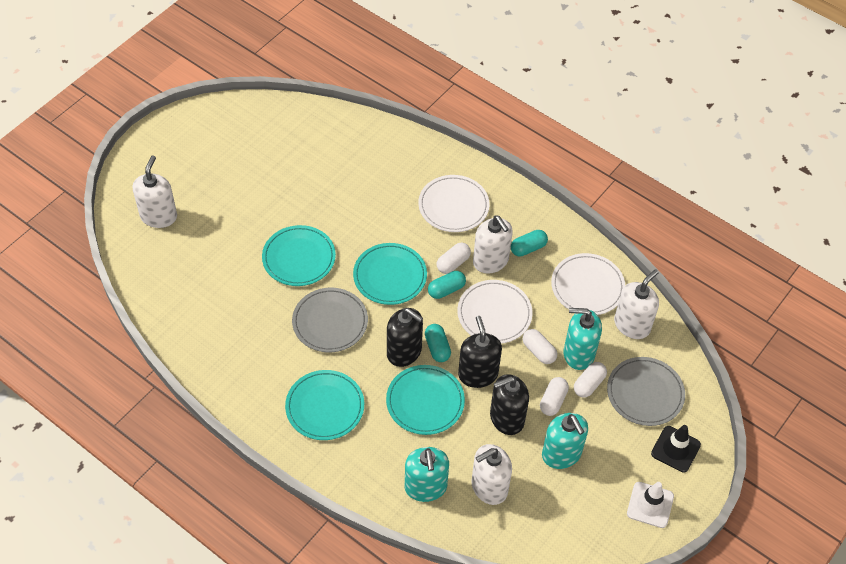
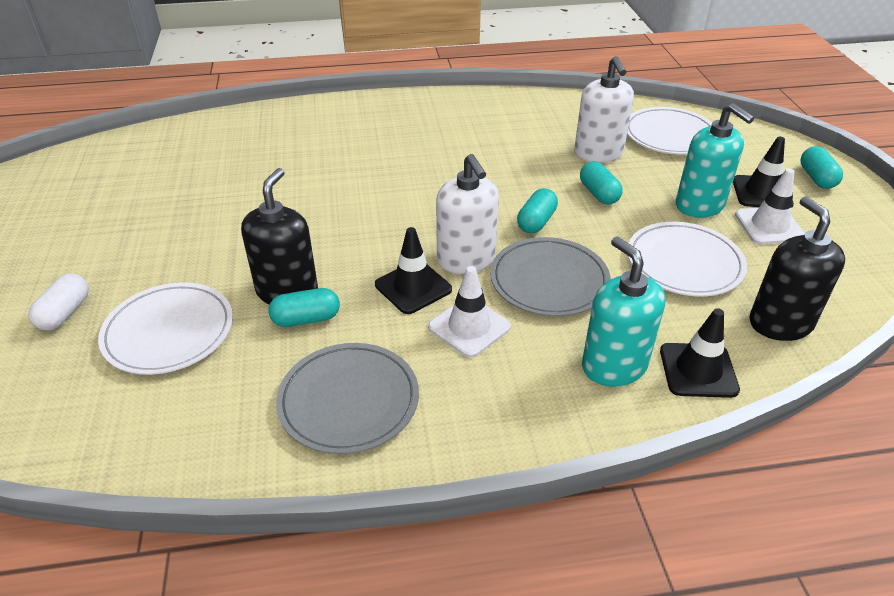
black soap dispenser: [387,308,423,367] [458,316,502,388] [490,374,529,435] = 3 -> [241,168,318,305] [749,196,845,341] = 2
black traffic cone: [651,425,701,472] = 1 -> [375,227,452,314] [660,308,740,398] [733,137,794,207] = 3
turquoise capsule: [425,324,451,362] [428,271,466,299] [511,230,548,257] = 3 -> [269,288,340,327] [517,188,558,233] [580,161,623,205] [800,146,843,189] = 4
turquoise plate: [262,225,336,286] [285,370,364,440] [353,243,427,305] [386,365,465,435] = 4 -> none = 0
turquoise soap dispenser: [405,447,449,502] [542,413,588,469] [564,308,602,370] = 3 -> [582,237,665,387] [676,103,754,218] = 2
white capsule: [437,243,471,274] [523,329,557,364] [540,377,569,416] [574,362,607,398] = 4 -> [28,273,89,331] = 1
white soap dispenser: [133,156,177,228] [471,444,512,505] [473,215,513,274] [614,269,659,339] = 4 -> [436,154,499,274] [574,56,634,163] = 2
white traffic cone: [627,482,674,528] = 1 -> [428,266,511,358] [735,168,805,244] = 2

